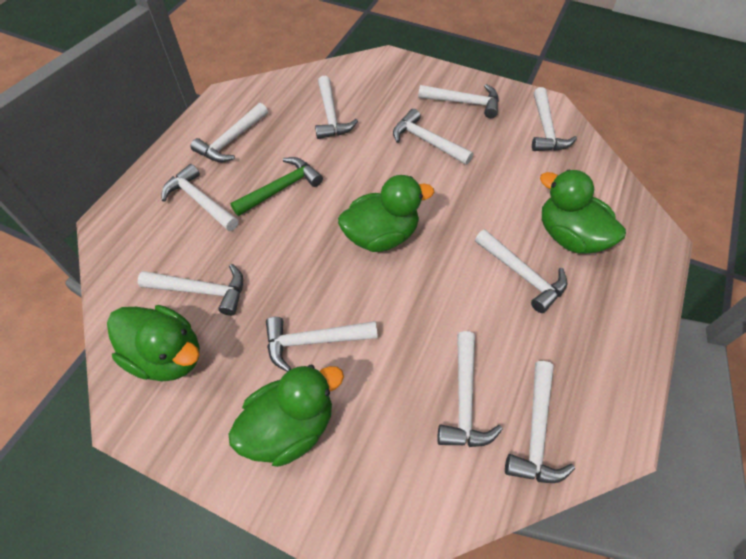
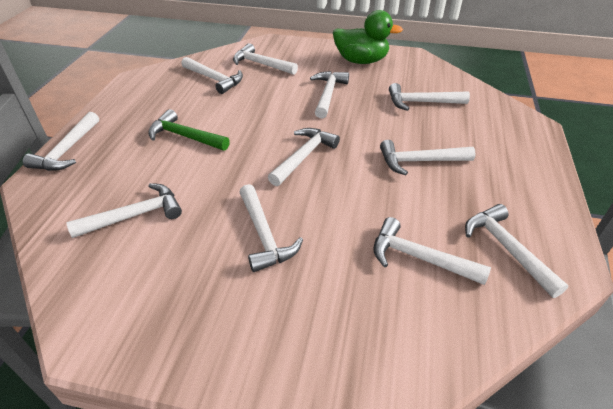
green duck: [107,305,200,381] [229,364,344,467] [338,175,434,252] [540,170,626,254] = 4 -> [333,10,403,64] = 1

